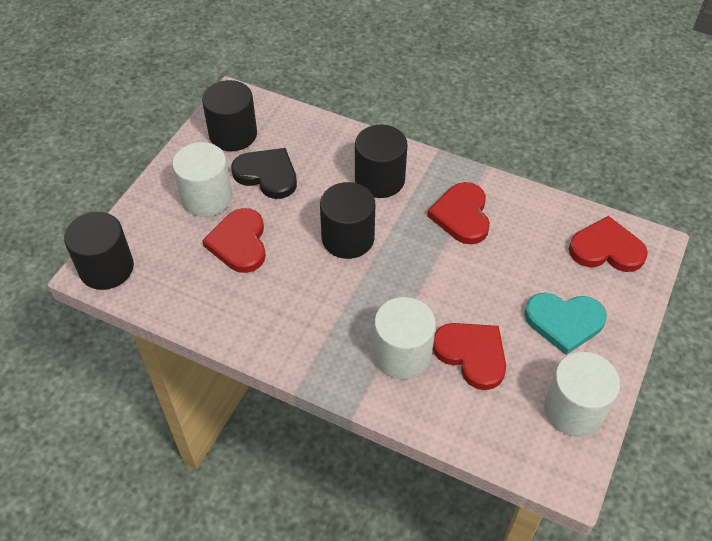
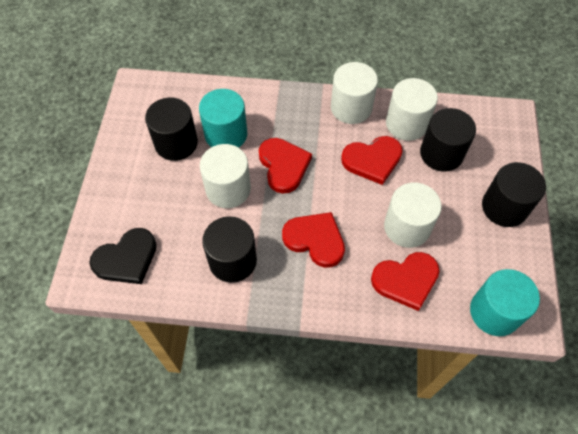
turquoise cylinder: none = 0 -> [199,89,247,148] [470,269,540,336] = 2
turquoise heart: [524,293,607,355] = 1 -> none = 0
white cylinder: [172,142,232,217] [373,297,436,379] [544,352,620,437] = 3 -> [200,144,251,208] [331,62,378,124] [384,182,442,248] [386,78,438,141] = 4

